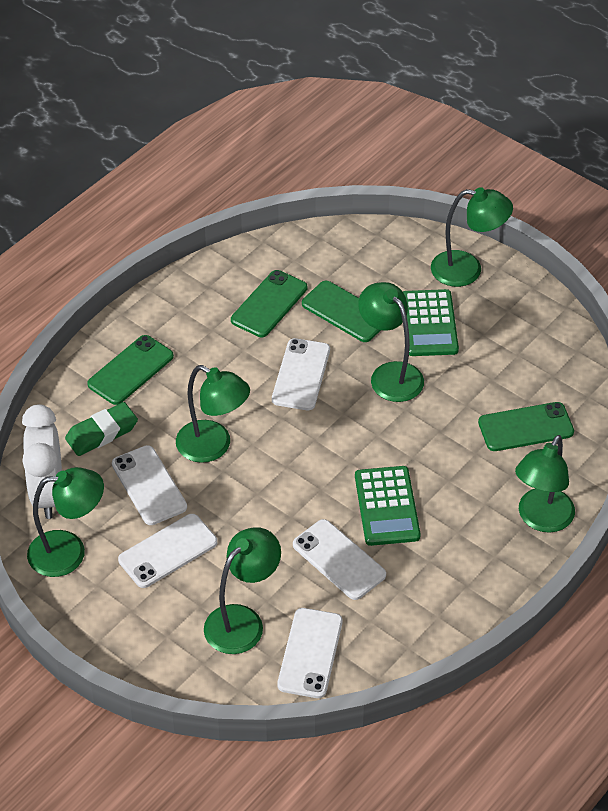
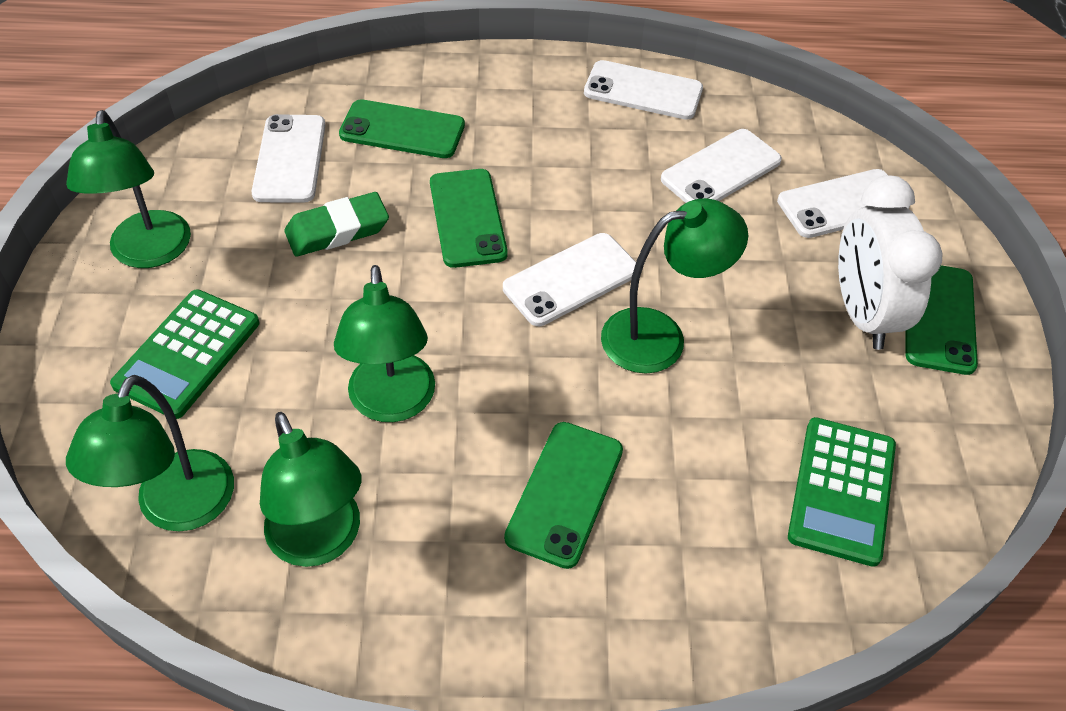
green lamp: [27,467,104,577] [176,365,250,463] [204,527,281,654] [358,282,424,402] [431,187,513,287] [515,435,575,533] = 6 -> [66,110,191,268] [66,375,234,532] [260,412,361,567] [334,265,435,422] [601,198,748,374] = 5

